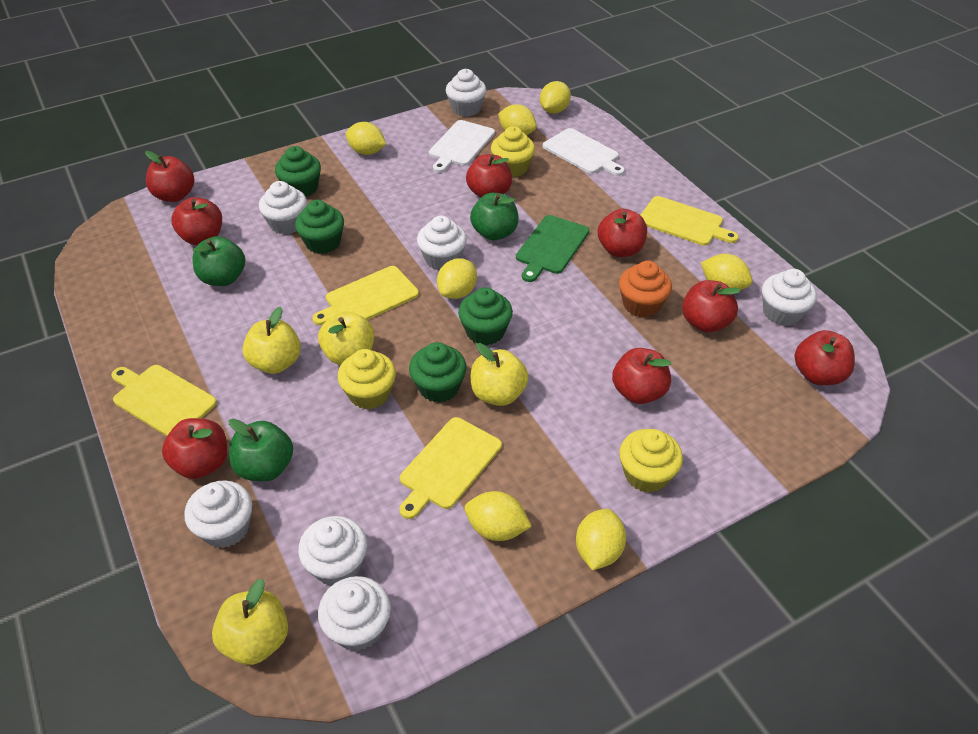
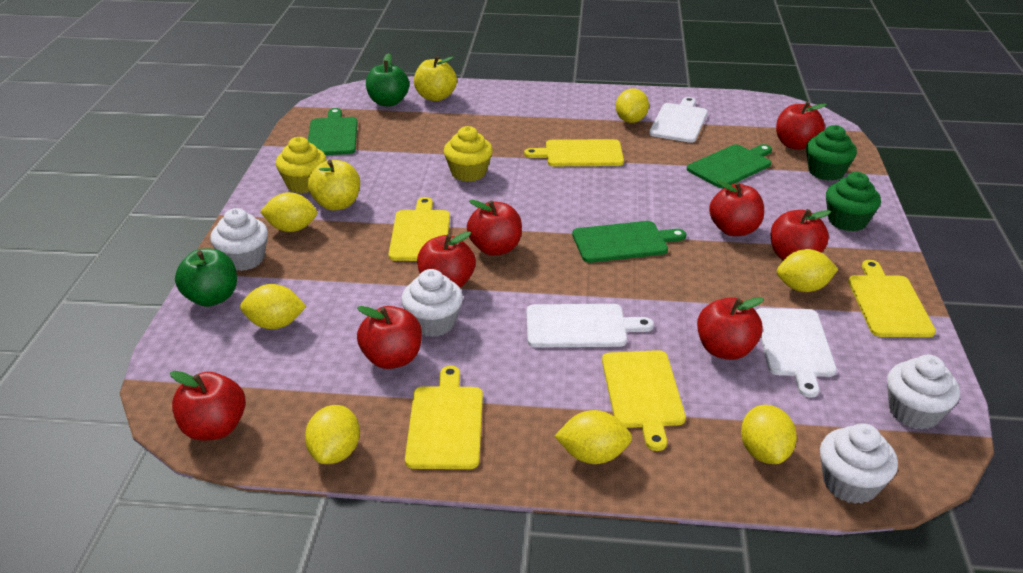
green apple: [192,236,245,286] [229,419,293,482] [470,193,519,240] = 3 -> [175,249,237,307] [366,53,409,106] = 2
green cupcake: [275,146,321,197] [295,200,344,254] [409,342,467,403] [458,287,513,345] = 4 -> [806,125,857,181] [826,172,881,231] = 2
green cutting board: [516,215,589,282] = 1 -> [308,108,357,155] [572,221,686,263] [687,144,772,188] = 3
orange cupcake: [619,261,672,318] = 1 -> none = 0
white cupcake: [184,480,252,548] [259,181,307,234] [298,516,367,586] [318,576,391,651] [417,216,467,270] [446,69,486,117] [762,269,816,326] = 7 -> [210,208,268,271] [401,269,463,337] [820,424,898,504] [887,355,960,430] = 4
white cutting board: [429,120,495,173] [543,128,625,176] = 2 -> [526,304,654,348] [649,97,708,143] [756,308,837,398] = 3
yellow apple: [212,579,288,665] [242,307,301,374] [318,311,374,365] [471,343,528,406] = 4 -> [308,160,360,210] [414,56,457,101] = 2
yellow cupcake: [338,349,396,409] [491,126,535,177] [619,429,683,493] = 3 -> [276,137,327,193] [444,126,493,182] = 2
yellow cutting board: [111,365,217,436] [312,266,419,325] [399,417,502,519] [641,196,739,246] = 4 -> [389,197,450,261] [405,366,483,469] [524,139,624,166] [602,350,686,451] [848,260,936,337] = 5

